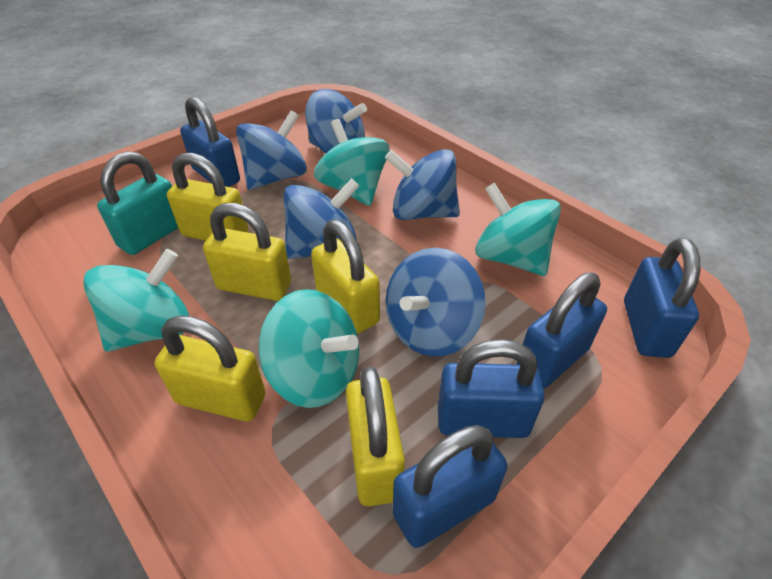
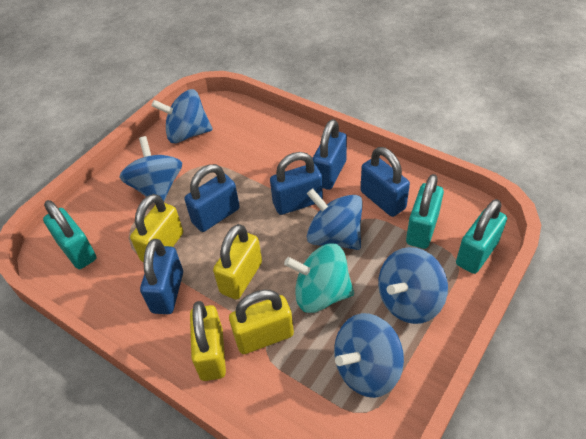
turquoise padlock: [97,151,178,255] = 1 -> [43,200,96,269] [406,174,444,249] [456,199,507,274] = 3
turquoise spinning top: [83,249,189,352] [259,289,359,408] [314,119,389,206] [475,182,561,276] = 4 -> [284,243,354,313] = 1
yellow padlock: [154,315,266,422] [167,153,248,241] [203,203,291,301] [311,220,380,334] [346,367,405,507] = 5 -> [130,194,183,262] [190,301,226,381] [213,224,262,300] [229,290,294,354] = 4

